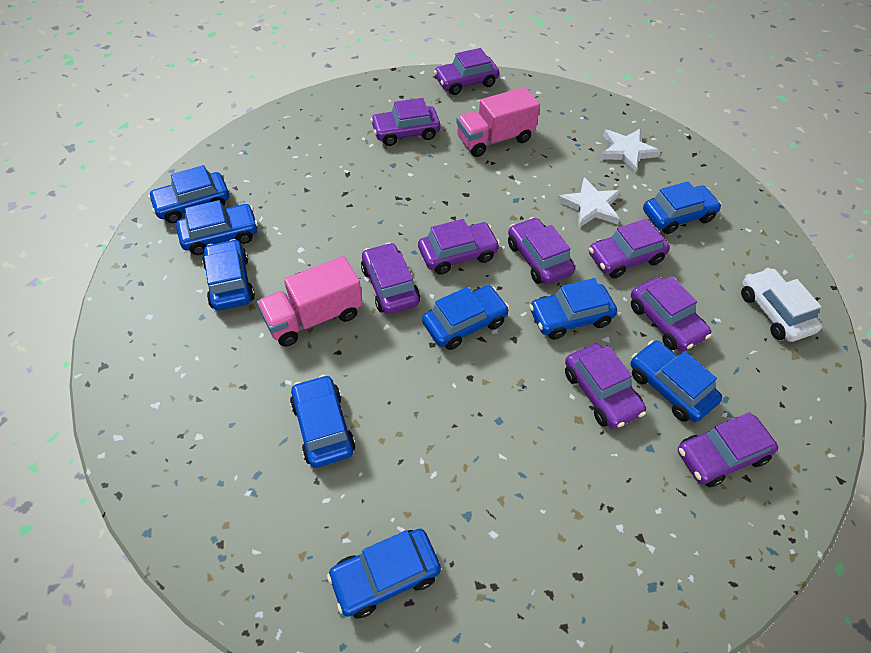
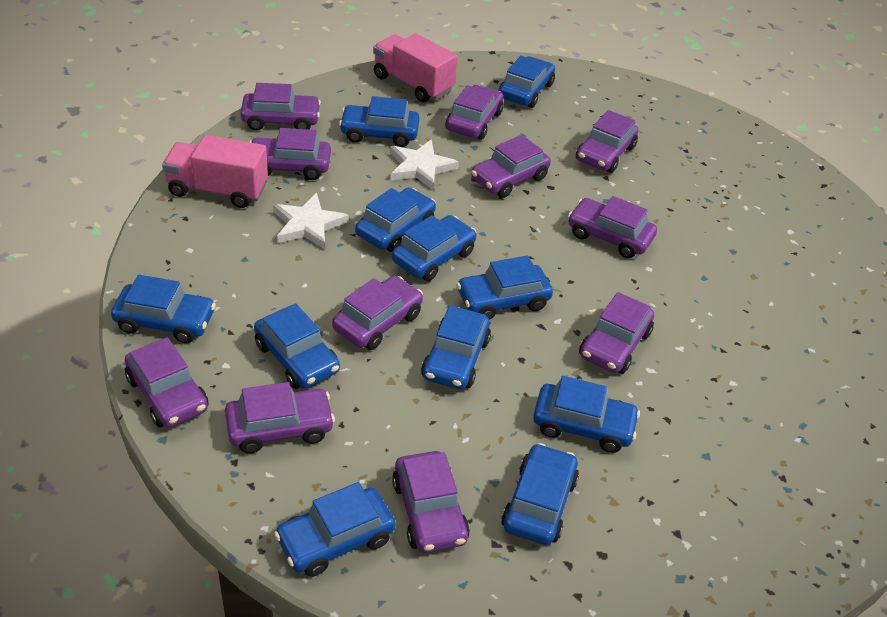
blue car: [148,165,229,223] [176,200,258,255] [202,239,255,310] [290,375,355,468] [327,529,441,619] [422,285,509,350] [529,278,617,340] [630,340,722,422] [643,181,722,234] = 9 -> [111,275,216,343] [254,303,340,389] [274,482,396,577] [339,96,420,147] [355,187,436,252] [392,215,476,281] [421,305,491,389] [457,256,553,320] [498,56,555,108] [501,443,579,545] [533,376,640,453] = 11
purple car: [361,242,420,314] [370,98,440,146] [418,219,500,275] [434,48,499,95] [508,217,575,284] [565,344,646,429] [589,219,670,279] [631,276,712,351] [678,412,778,487] = 9 -> [125,337,208,428] [225,382,335,454] [240,83,321,130] [250,128,331,180] [332,276,423,350] [392,451,470,553] [445,85,504,140] [471,135,551,198] [568,196,657,258] [576,110,638,173] [579,292,654,374] = 11
white car: [741,268,822,342] = 1 -> none = 0

